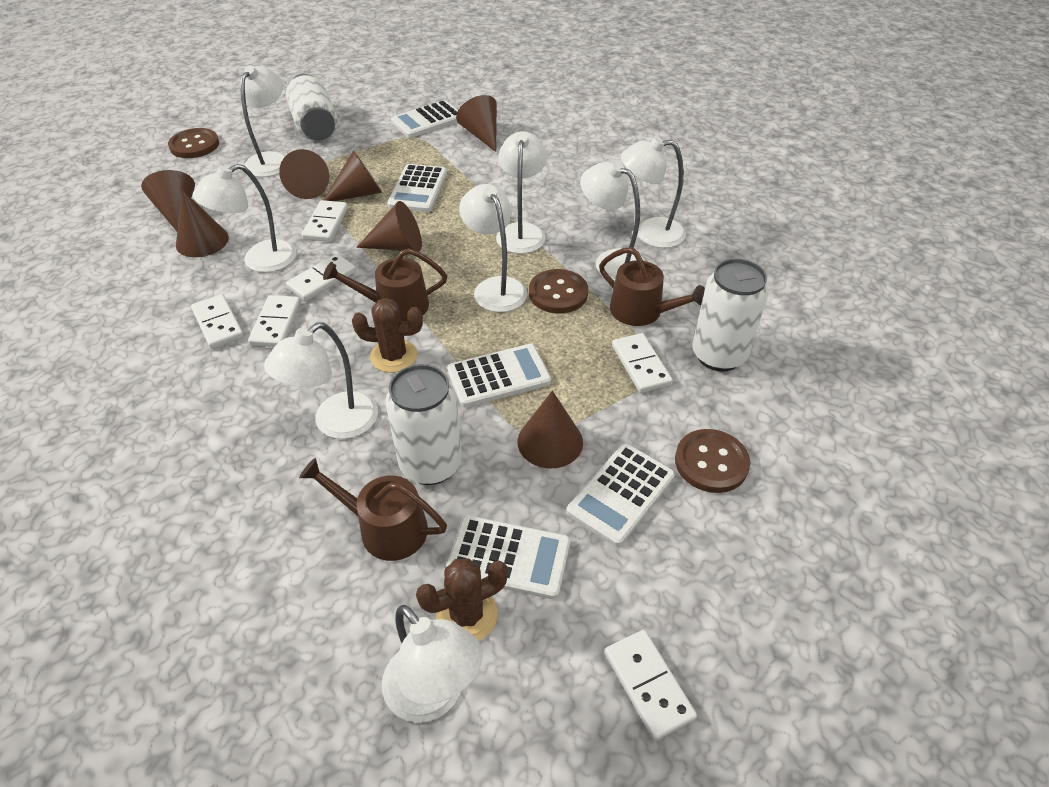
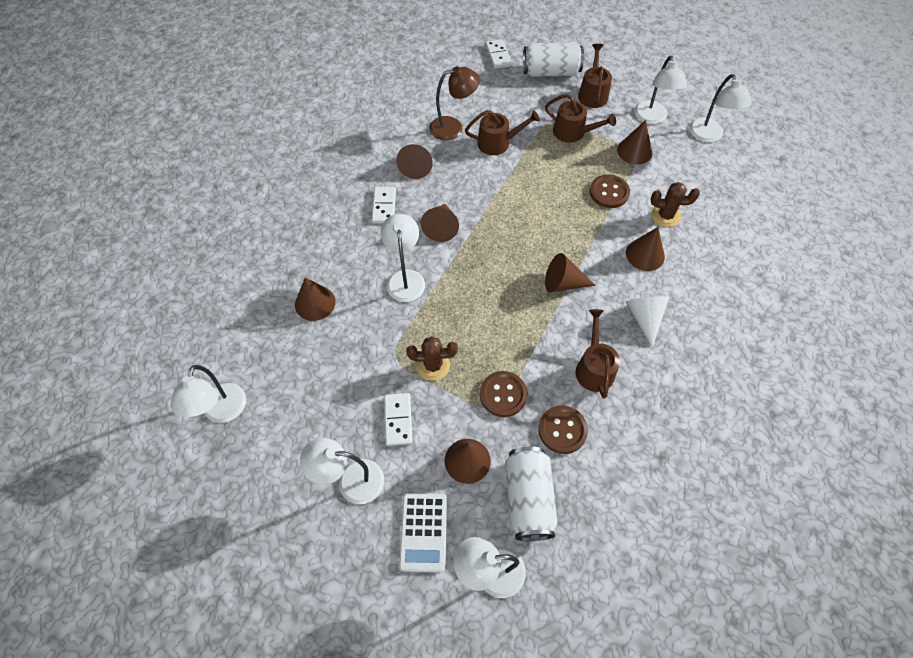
brown lamp: none = 0 -> [429,66,480,141] = 1
brown watering can: [299,458,447,561] [323,248,447,321] [599,247,705,326] = 3 -> [465,110,540,155] [545,94,616,143] [576,309,620,399] [578,44,612,108] = 4
white calculator: [387,164,447,212] [391,100,458,138] [446,516,570,599] [447,344,551,407] [567,444,675,547] = 5 -> [399,493,447,572] = 1
white can: [286,74,338,141] [386,364,462,485] [692,259,768,372] = 3 -> [505,446,558,541] [523,42,584,77] = 2
white cone: none = 0 -> [626,296,669,348] = 1
white domino: [191,294,244,349] [248,295,301,347] [286,254,356,301] [302,200,348,242] [604,630,697,741] [612,333,673,393] = 6 -> [372,187,396,223] [384,393,413,446] [485,39,512,69] = 3
white lamp: [193,164,296,272] [240,65,285,177] [264,322,378,439] [382,605,483,723] [459,184,527,312] [496,131,547,254] [580,161,645,281] [621,137,686,248] = 8 -> [171,365,246,423] [300,438,384,504] [380,214,425,302] [453,537,526,598] [634,56,687,124] [689,74,752,142] = 6

